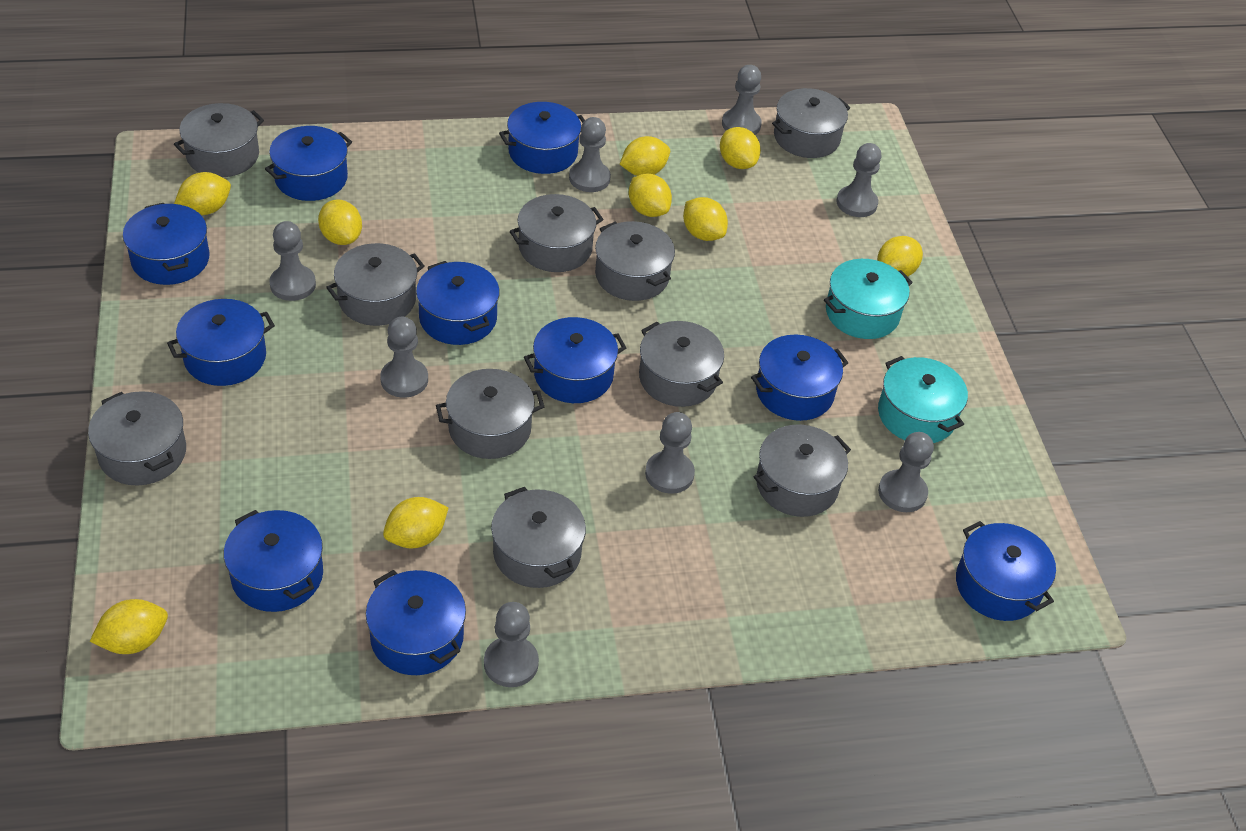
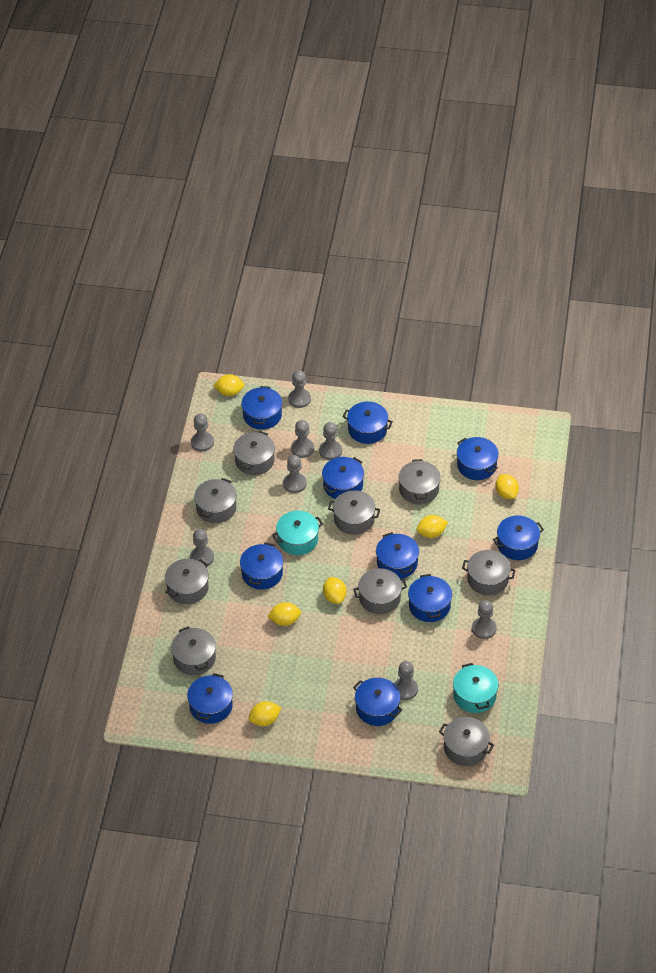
grey pot: [88,391,186,486] [174,103,264,177] [326,243,424,326] [436,369,544,459] [491,487,586,588] [510,194,603,272] [595,221,675,301] [639,321,724,407] [754,425,851,517] [772,88,850,158] = 10 -> [165,559,209,604] [171,626,216,675] [194,478,237,523] [233,431,275,475] [328,490,380,535] [353,568,407,614] [398,459,441,504] [439,717,494,766] [462,550,516,595] = 9
yellow lemon: [90,599,168,654] [174,172,231,215] [318,199,362,245] [383,497,449,548] [620,136,670,176] [629,174,672,217] [683,197,728,241] [720,127,761,169] [877,236,923,277] = 9 -> [213,374,245,396] [248,701,281,726] [267,602,301,626] [323,577,346,604] [417,515,448,538] [496,474,519,499] = 6

